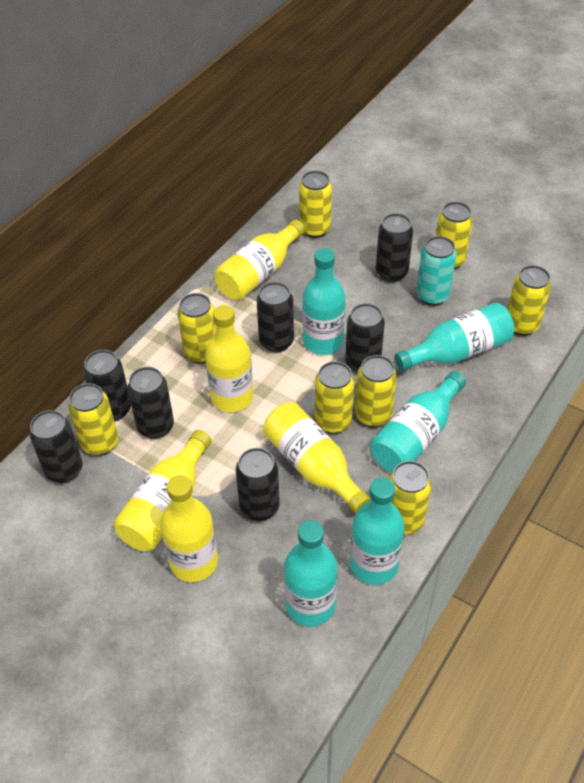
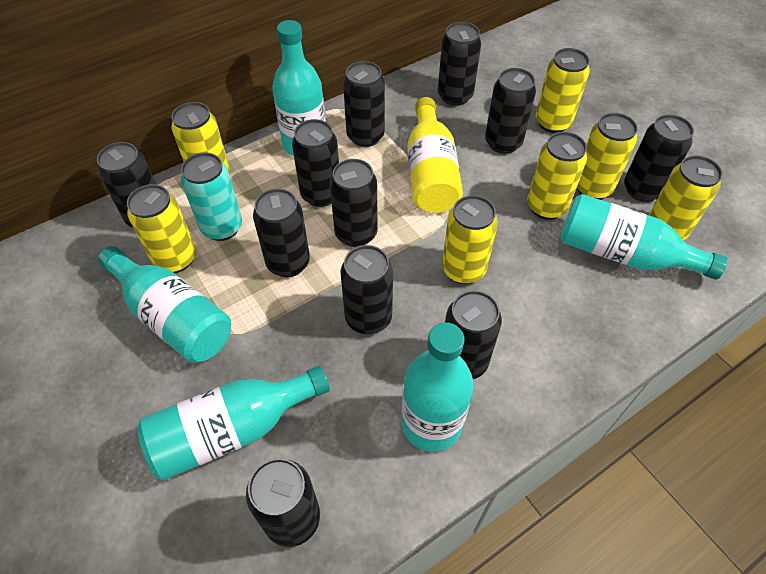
black can: [29,410,83,483] [83,350,131,421] [127,367,174,439] [235,448,280,521] [256,282,294,352] [345,303,385,373] [376,213,413,282] = 7 -> [97,142,156,227] [246,458,320,547] [253,188,310,277] [292,119,339,207] [330,159,378,247] [340,245,393,334] [343,61,385,147] [438,22,481,106] [445,290,502,379] [485,68,536,154] [624,114,694,202] = 11
yellow bottle: [114,430,212,551] [160,475,218,582] [205,305,253,412] [215,220,305,300] [263,402,371,513] = 5 -> [407,97,463,213] = 1
yellow can: [68,383,118,456] [177,293,216,364] [299,171,332,238] [315,361,355,434] [355,355,397,427] [389,461,432,535] [436,202,473,270] [507,265,551,336] = 8 -> [127,184,196,273] [171,102,230,172] [442,195,498,284] [527,132,587,220] [536,48,590,133] [577,113,638,200] [649,155,723,240] = 7

